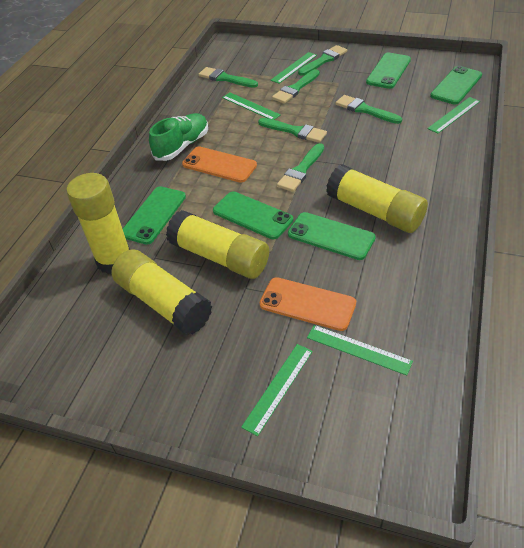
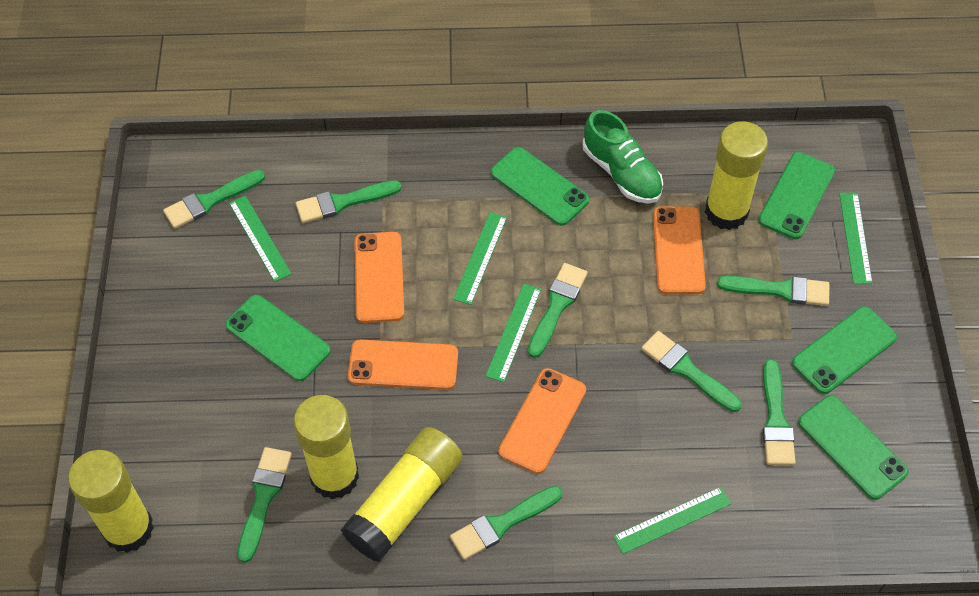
green brush: [198,67,258,88] [258,118,327,143] [272,69,320,104] [277,143,324,192] [298,45,347,76] [335,95,402,124] = 6 -> [163,170,265,229] [237,447,292,563] [295,180,402,223] [450,486,563,560] [528,263,588,358] [641,331,742,412] [717,276,829,306] [762,359,796,465] = 8
orange phone: [182,147,257,183] [259,277,356,331] = 2 -> [348,340,458,390] [354,232,404,323] [498,368,586,474] [653,206,706,294] = 4

